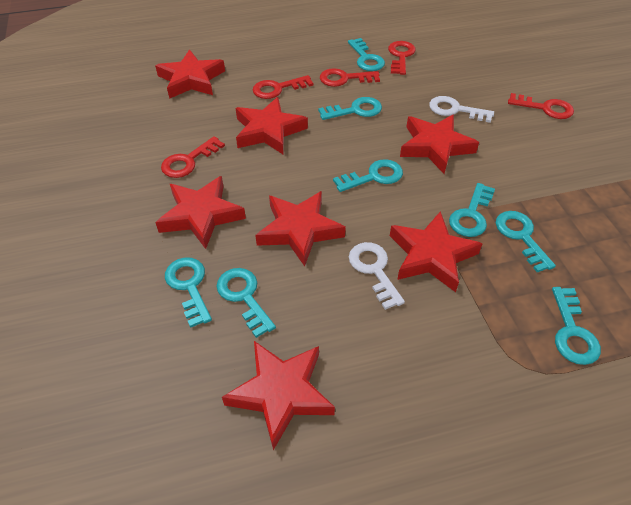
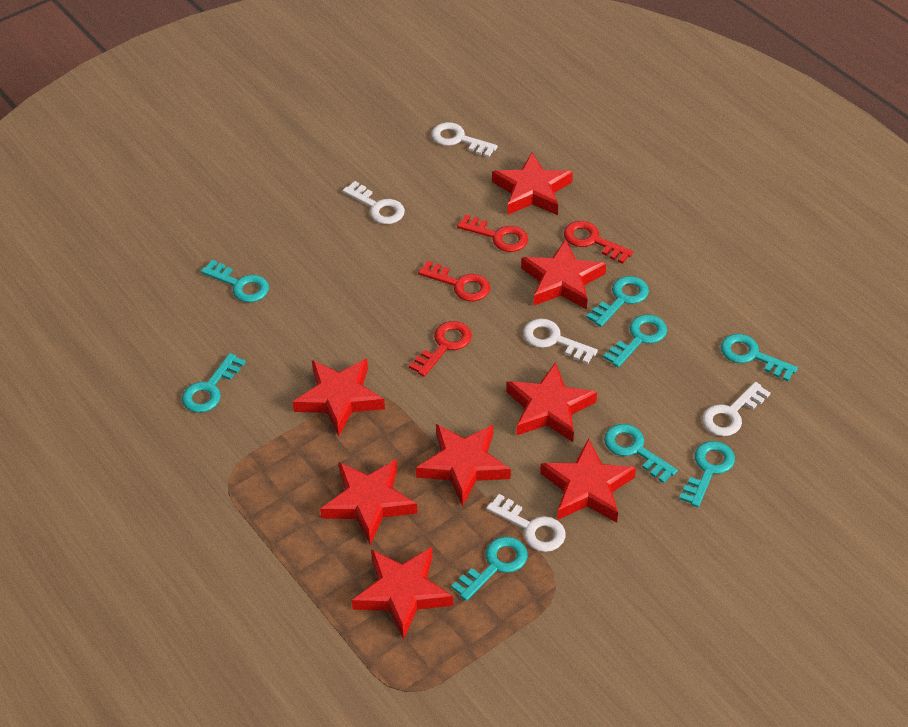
red key: [161,136,225,178] [253,75,314,99] [320,68,380,87] [388,41,416,75] [508,93,574,119] = 5 -> [409,321,472,377] [418,261,490,301] [457,214,528,252] [564,221,633,264] = 4
red star: [155,49,225,99] [155,176,246,249] [222,341,335,450] [236,97,308,154] [255,191,346,267] [390,211,482,292] [400,114,479,174] = 7 -> [293,359,385,436] [320,459,418,545] [352,547,453,640] [416,424,511,507] [492,152,573,215] [506,362,597,442] [521,239,606,309] [540,438,636,523] = 8
white key: [349,242,405,310] [429,96,494,123] = 2 -> [342,181,405,224] [431,122,498,157] [486,494,566,552] [523,319,598,364] [702,382,771,436] = 5

